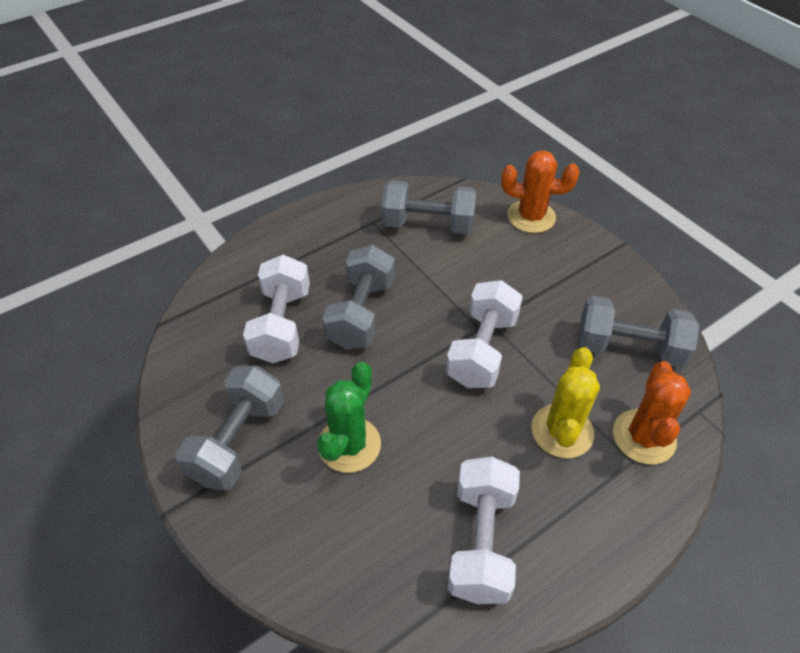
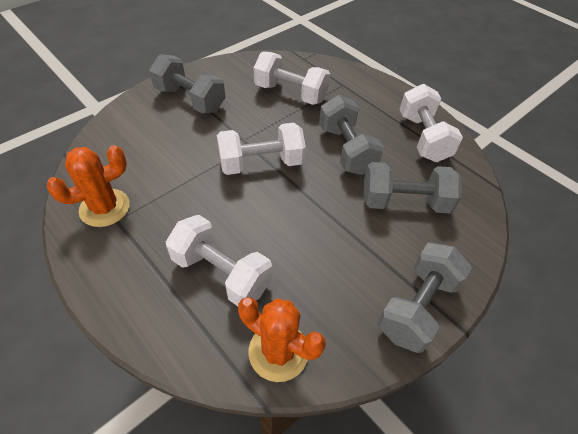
green cactus: [317,362,381,473] = 1 -> none = 0
white dumbbell: [243,255,310,363] [446,280,523,388] [448,456,520,604] = 3 -> [166,215,272,306] [217,123,306,175] [254,51,330,105] [399,84,463,162] = 4
yellow cactus: [531,347,600,458] = 1 -> none = 0

